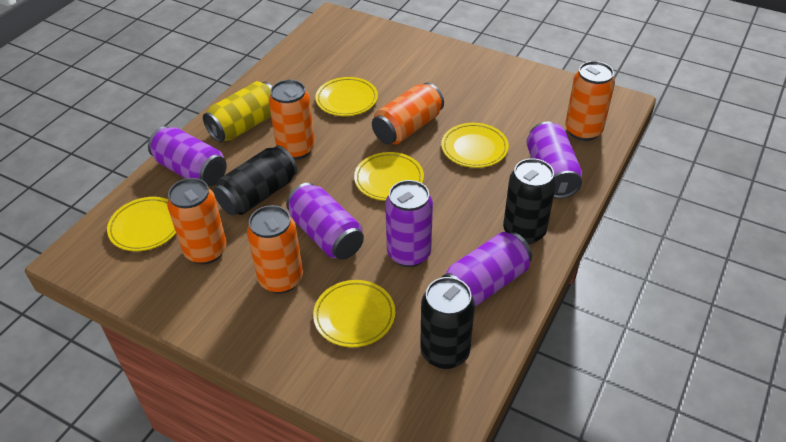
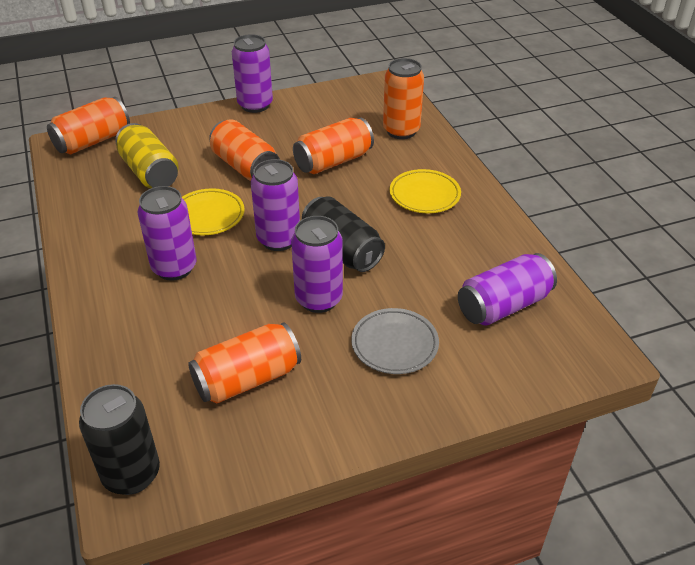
black can: [213,145,297,216] [420,277,475,369] [503,158,556,245] = 3 -> [79,384,160,495] [302,197,385,272] = 2
grey plate: none = 0 -> [351,308,439,374] = 1
yellow plate: [107,197,176,251] [313,280,395,347] [315,77,378,116] [354,152,424,201] [441,123,509,168] = 5 -> [182,188,245,235] [390,169,461,213] = 2

